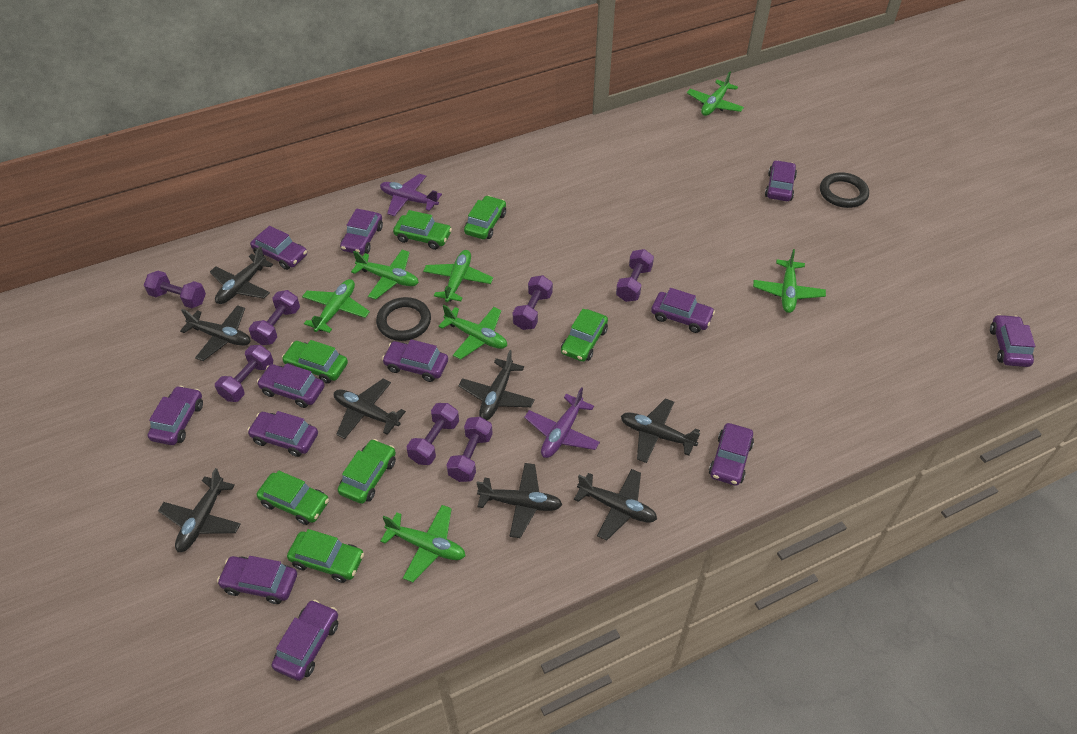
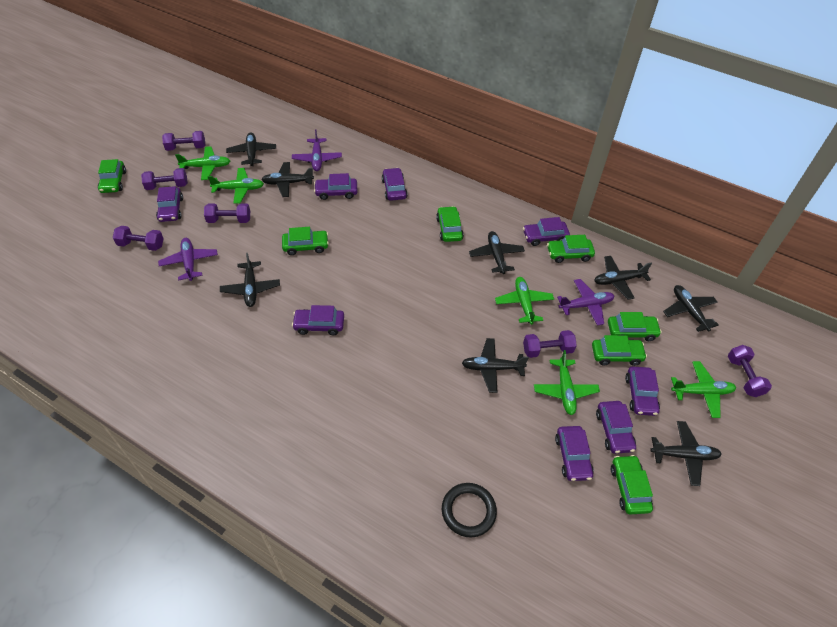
black ring: [376,297,431,341] [820,172,869,208] = 2 -> [442,483,497,537] = 1
green plane: [302,279,370,333] [351,250,419,300] [380,505,465,582] [423,250,493,302] [438,305,507,360] [687,72,744,116] [753,249,826,313] = 7 -> [175,146,230,180] [208,168,264,204] [495,277,554,325] [534,350,600,415] [671,361,736,418] = 5
purple car: [148,386,203,445] [217,556,297,604] [247,411,318,457] [250,226,307,270] [257,364,325,408] [272,600,338,681] [340,208,383,255] [382,339,448,382] [651,288,715,333] [709,423,754,486] [765,160,797,201] [990,314,1035,367] = 12 -> [156,186,183,222] [292,305,344,335] [314,173,358,200] [382,168,408,201] [523,217,570,246] [555,426,594,481] [596,401,636,454] [625,366,660,416] = 8
purple dumbbell: [144,271,206,308] [215,345,273,402] [249,290,300,345] [407,403,459,465] [447,417,493,482] [513,275,553,330] [616,249,654,302] = 7 -> [113,226,164,251] [141,168,188,190] [162,131,206,151] [204,203,250,223] [523,330,577,358] [728,345,772,397] = 6
purple plane: [380,174,442,217] [524,387,600,458] = 2 -> [158,238,218,281] [292,129,342,171] [557,279,614,326] = 3

